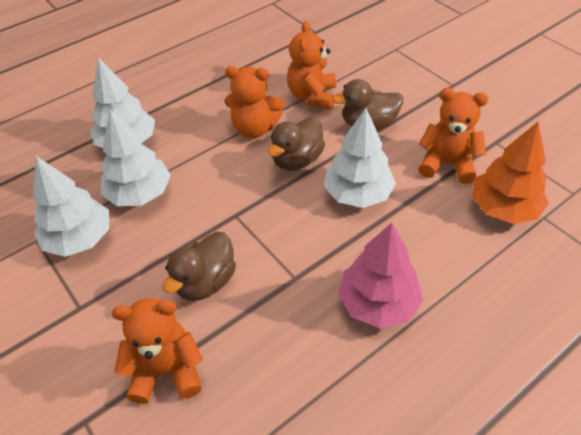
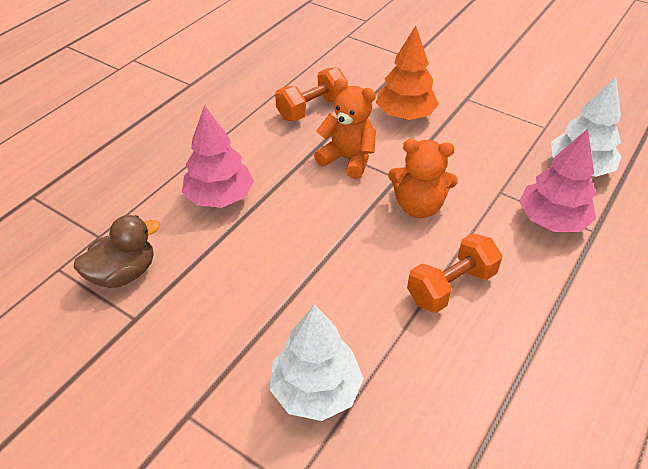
brown duck: [163,232,236,301] [268,117,325,171] [332,79,403,130] = 3 -> [74,215,160,288] = 1
orange dumbbell: none = 0 -> [275,67,348,121] [407,233,502,313] = 2
orange teddy bear: [112,298,203,404] [225,66,284,138] [287,21,336,110] [418,88,488,184] = 4 -> [314,79,376,179] [388,139,458,218] = 2
pink tree: [338,223,423,329] = 1 -> [182,105,254,208] [519,129,596,232] = 2
white tree: [33,156,109,257] [90,57,155,148] [101,109,171,206] [324,108,396,208] = 4 -> [270,304,364,421] [551,77,621,177] = 2

